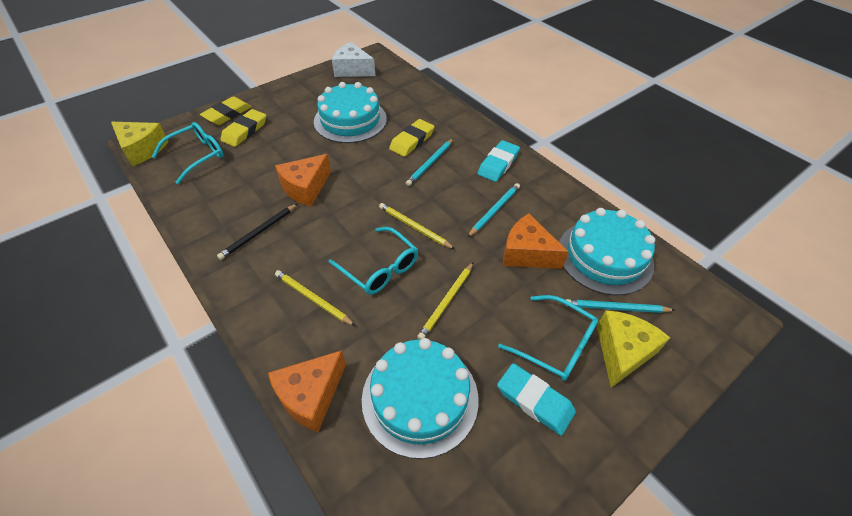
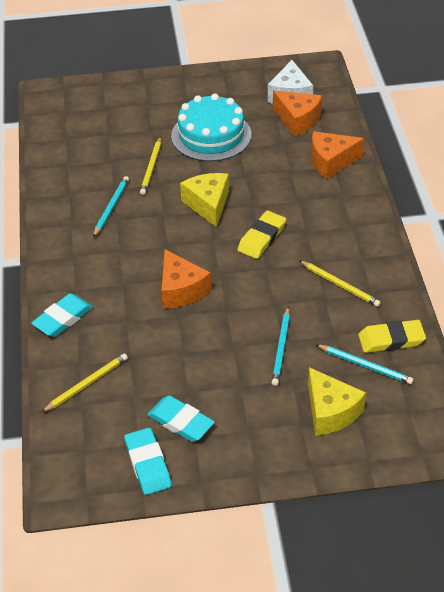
black pencil: [217,204,297,260] = 1 -> none = 0
turquoise cake: [314,82,387,143] [362,338,479,459] [559,208,655,296] = 3 -> [171,93,251,162] = 1
turquoise eraser: [477,140,520,182] [497,363,576,436] = 2 -> [31,293,93,337] [124,428,172,495] [147,395,215,442] = 3
turquoise glasses: [152,122,223,184] [329,227,418,295] [498,295,598,381] = 3 -> none = 0
yellow eraser: [200,96,252,125] [220,109,266,147] [389,119,434,157] = 3 -> [238,210,286,259] [358,320,426,353] = 2

